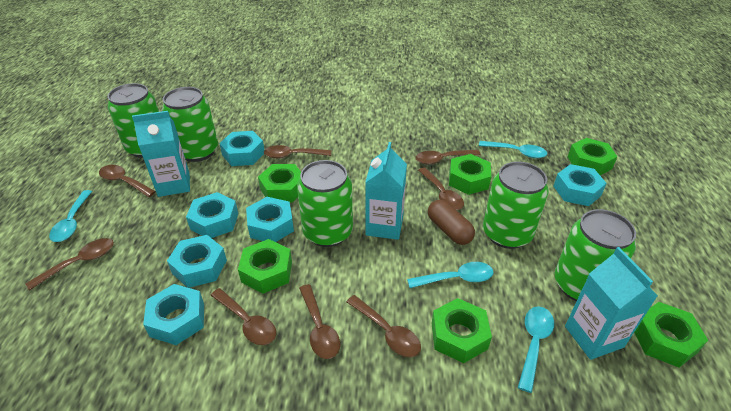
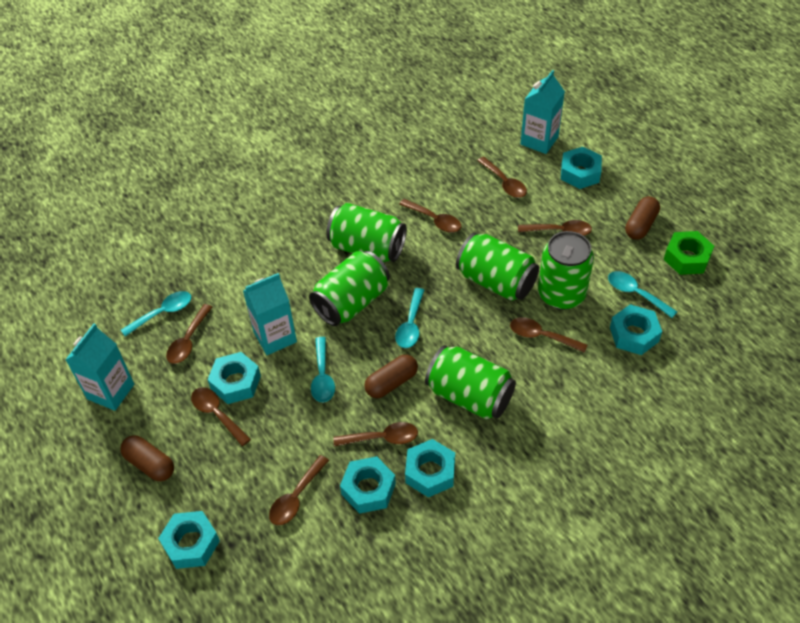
brown capsule: [428,200,475,245] = 1 -> [120,435,174,481] [364,354,418,398] [625,196,660,240] = 3
green nut: [238,239,292,294] [258,164,301,203] [431,298,492,363] [449,154,491,195] [568,138,617,175] [634,302,708,367] = 6 -> [664,231,714,275] = 1

